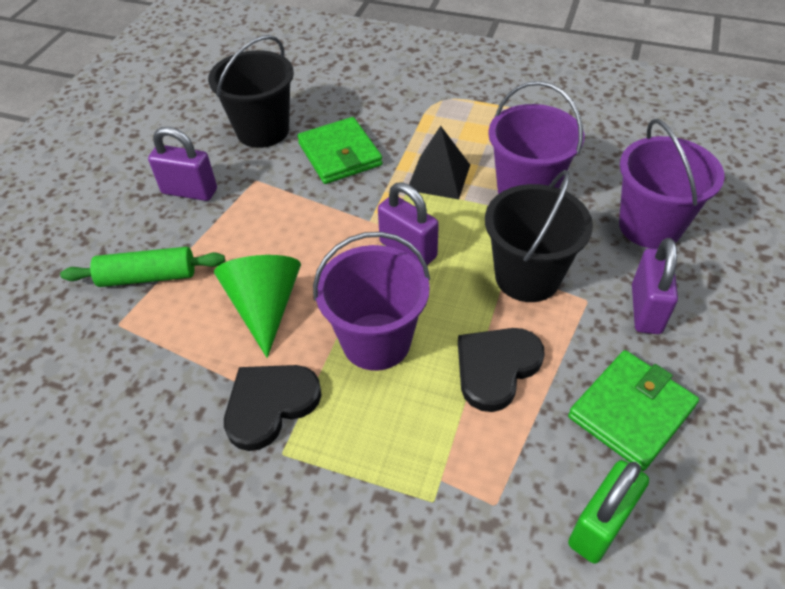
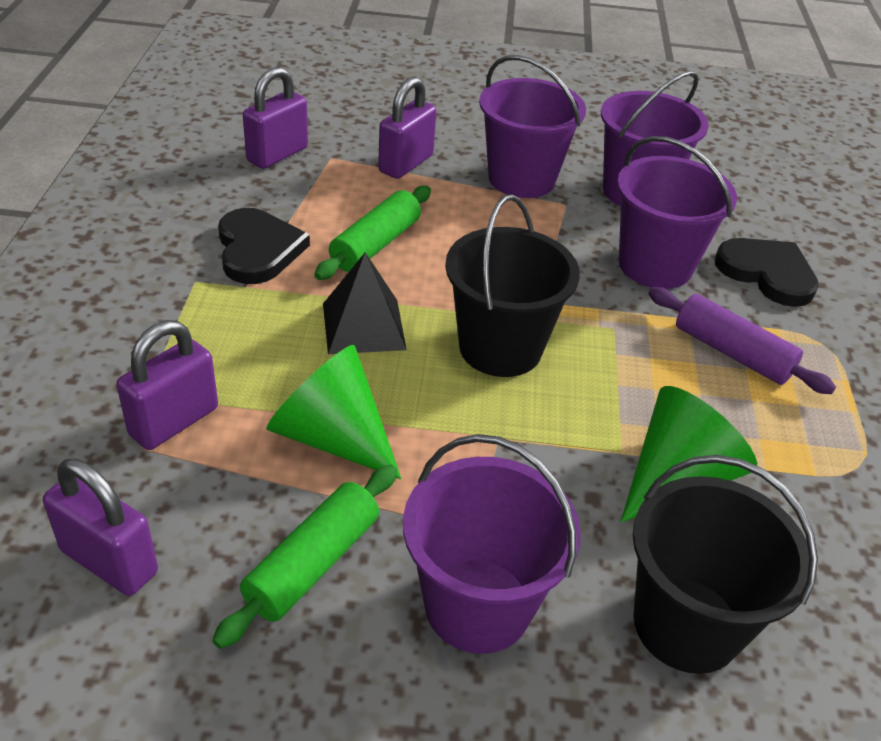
green cone: [214,255,301,358] = 1 -> [266,345,401,479] [621,386,757,523] = 2
green padlock: [568,460,649,564] = 1 -> none = 0
green rolling pin: [60,247,225,287] = 1 -> [212,465,397,649] [314,186,431,280] = 2
green wallet: [297,117,383,184] [568,350,699,471] = 2 -> none = 0
purple bucket: [313,232,430,371] [488,81,584,194] [619,119,724,249] = 3 -> [403,434,581,654] [479,55,586,198] [601,71,709,206] [617,136,737,289] = 4
purple padlock: [148,127,217,201] [378,182,439,267] [632,238,678,334] = 3 -> [43,459,158,596] [116,320,218,450] [243,67,308,169] [378,76,436,179] = 4
purple rolling pin: none = 0 -> [649,287,836,394] = 1

